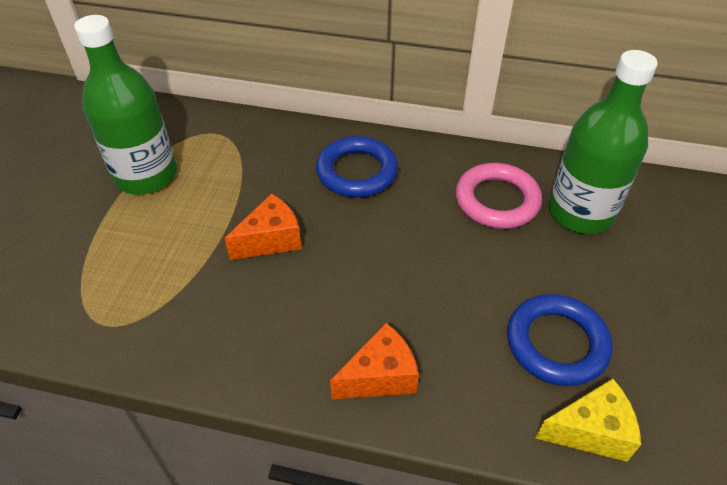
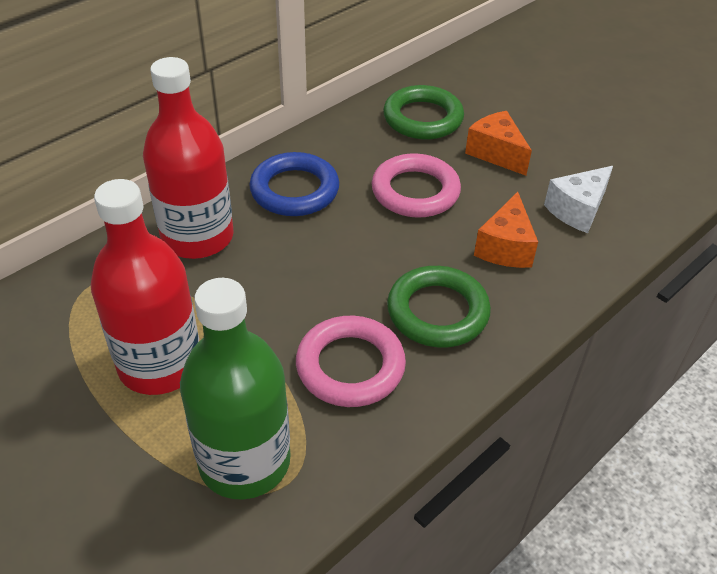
blue ring: [316,136,398,198] [507,294,613,386] = 2 -> [249,152,339,216] = 1
green bottle: [74,15,177,195] [549,50,658,234] = 2 -> [180,278,291,500] = 1
green ring: none = 0 -> [383,85,464,139] [387,266,491,348] = 2
pink ring: [456,163,542,229] = 1 -> [296,316,406,407] [372,153,461,218] = 2
red bottle: none = 0 -> [91,179,199,395] [143,57,233,259] = 2
white cheese: none = 0 -> [544,166,613,233] = 1
yellow cheese: [536,378,641,462] = 1 -> none = 0

